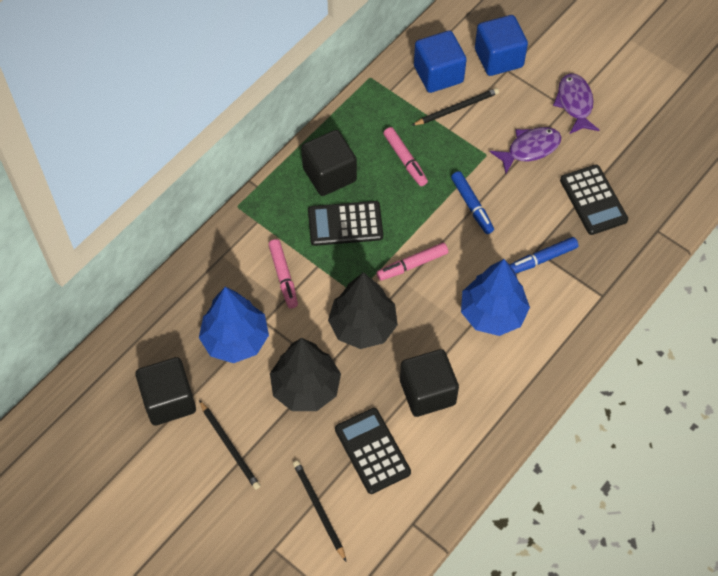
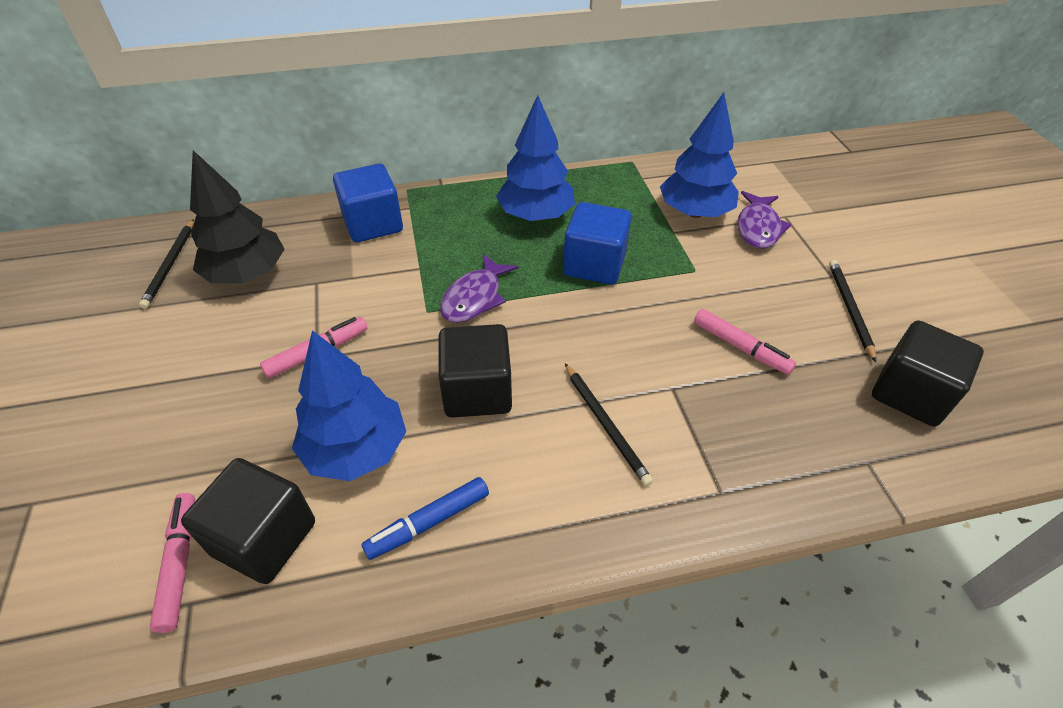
black calculator: [308,201,383,246] [335,408,411,494] [560,165,628,235] = 3 -> none = 0
black tree: [270,338,341,411] [328,272,398,349] = 2 -> [190,150,285,284] = 1
blue marker: [451,171,494,234] [510,237,578,273] = 2 -> [362,477,489,560] = 1
blue tree: [199,287,269,363] [461,259,530,336] = 2 -> [292,330,406,481] [496,95,575,221] [660,93,739,218] = 3

